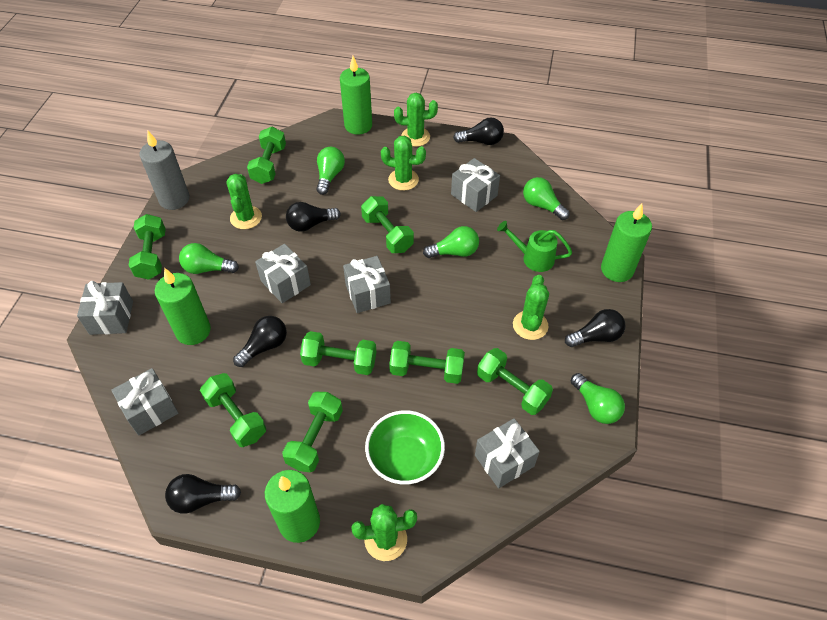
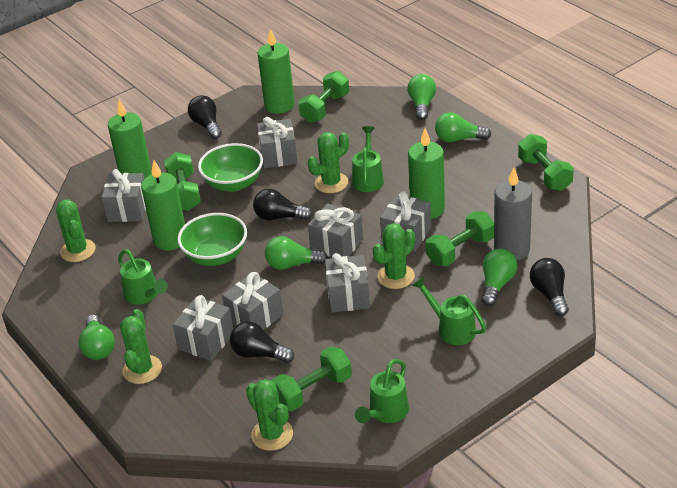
black light bulb: [165,474,241,514] [233,316,287,367] [286,202,341,232] [453,117,504,145] [565,309,625,347] = 5 -> [188,95,222,139] [230,322,294,363] [253,189,313,221] [530,258,569,316] = 4
green bowl: [365,410,445,485] = 1 -> [177,213,247,266] [198,143,263,192] = 2
green dumbbell: [128,214,166,280] [200,373,266,447] [247,127,286,184] [282,392,343,473] [300,331,376,375] [361,196,414,253] [389,341,465,384] [477,348,553,415] = 8 -> [164,152,201,211] [272,346,352,411] [298,71,349,123] [426,211,494,266] [518,134,574,191] = 5
green watering can: [497,221,572,272] = 1 -> [118,249,168,305] [352,126,384,192] [355,359,409,423] [412,276,486,345] = 4
grey gift: [77,281,133,335] [111,368,178,436] [255,244,311,303] [343,256,391,313] [451,158,500,212] [475,418,540,488] = 6 -> [101,169,146,222] [173,295,233,361] [222,272,283,330] [257,117,298,169] [308,203,363,257] [325,253,370,313] [380,192,431,252] = 7

